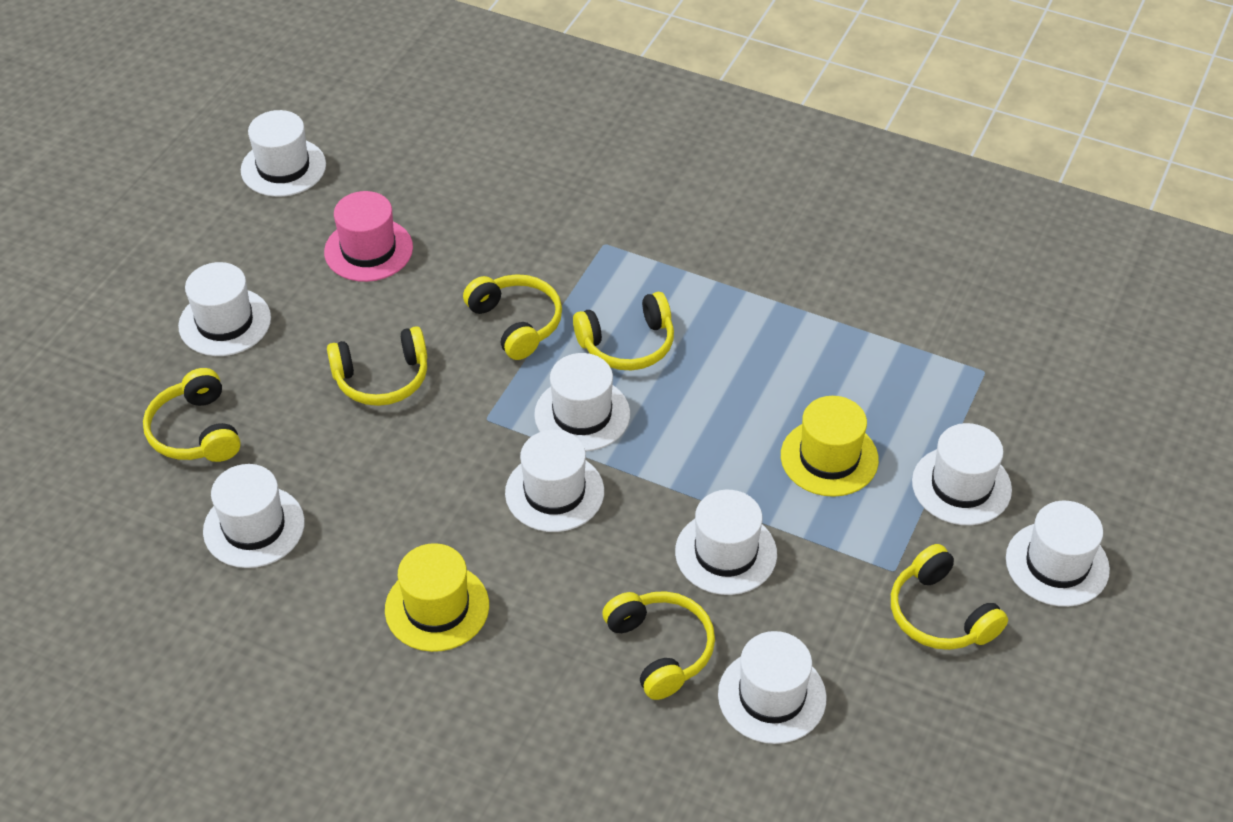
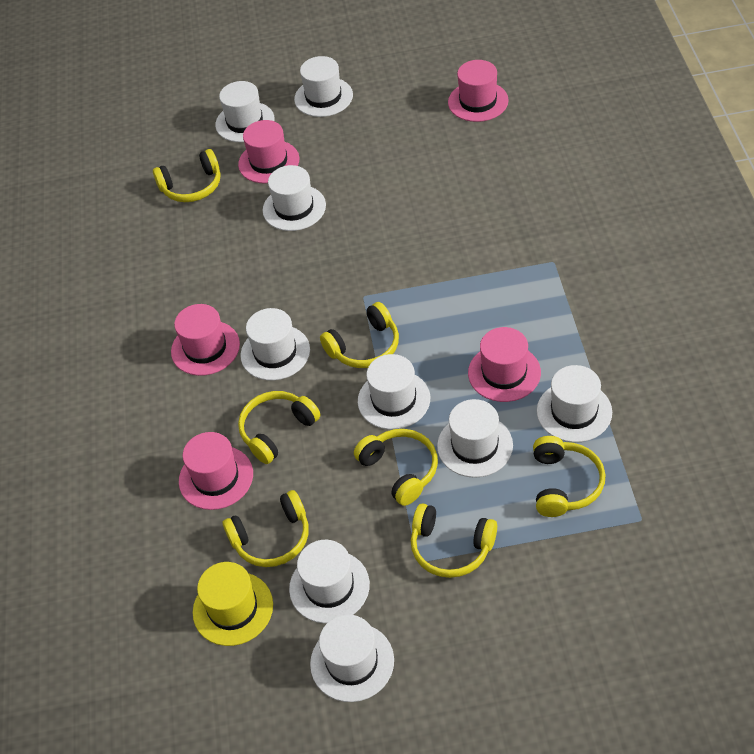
pink hat: [324,191,413,282] = 1 -> [171,304,240,376] [179,432,253,510] [238,120,299,183] [448,60,509,122] [468,327,541,402] = 5
yellow hat: [385,543,489,652] [781,396,879,497] = 2 -> [193,562,273,646] = 1
yellow headphones: [143,368,241,462] [327,326,427,406] [463,274,562,360] [573,292,674,370] [602,591,715,700] [891,544,1008,650] = 6 -> [153,149,220,202] [223,490,309,567] [238,391,321,464] [320,302,399,368] [354,429,438,506] [411,503,497,578] [533,436,605,517] = 7

